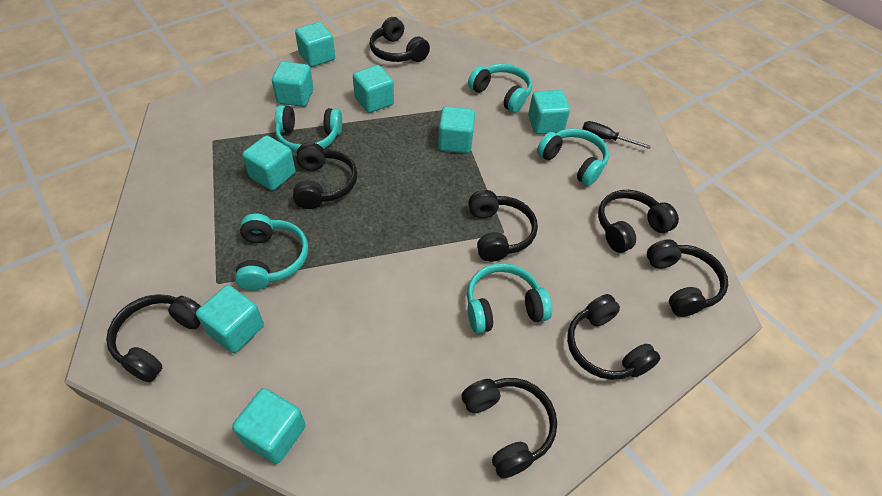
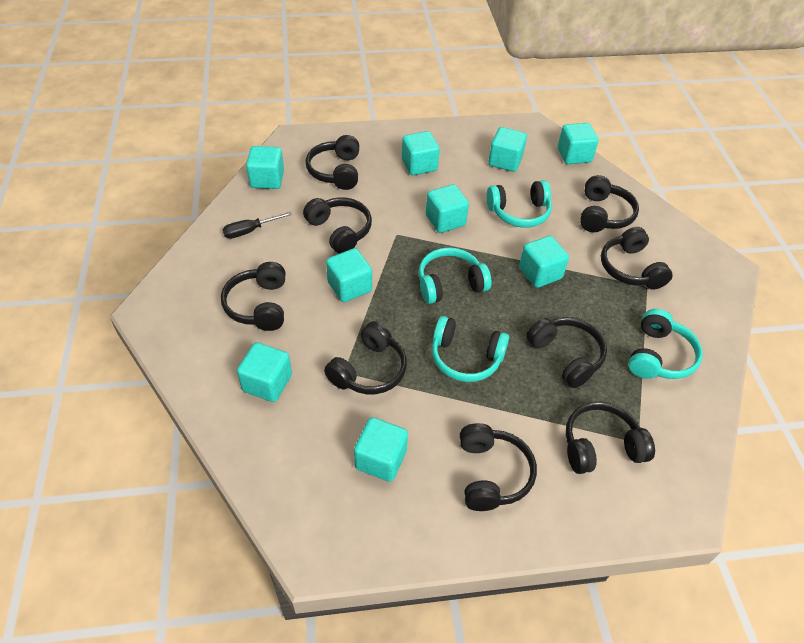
black headphones: [106,294,201,382] [293,143,357,209] [369,17,430,62] [461,378,557,478] [468,190,538,262] [567,294,660,380] [598,190,679,253] [647,239,728,317] = 8 -> [221,262,285,331] [303,197,372,254] [306,135,359,190] [324,321,407,394] [460,423,537,511] [526,317,607,388] [566,402,655,474] [580,175,639,232] [601,227,673,290] = 9
turquoise cube: [196,285,264,353] [232,388,306,464] [242,135,296,190] [272,61,314,107] [295,22,335,67] [353,65,394,113] [438,106,475,153] [528,90,570,134] = 8 -> [237,342,292,402] [246,146,284,189] [326,248,372,302] [354,417,408,482] [402,131,440,175] [426,184,469,233] [489,127,527,172] [519,236,569,288] [558,123,598,164] = 9
turquoise headphones: [235,214,308,290] [275,105,342,153] [467,263,552,334] [468,64,532,113] [537,128,609,186] = 5 -> [418,247,491,304] [432,316,509,382] [487,180,552,228] [628,309,703,379] = 4

